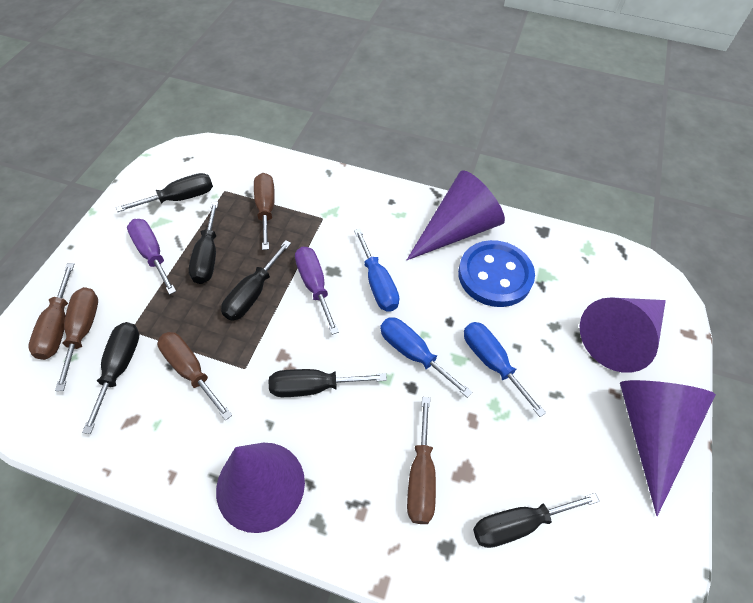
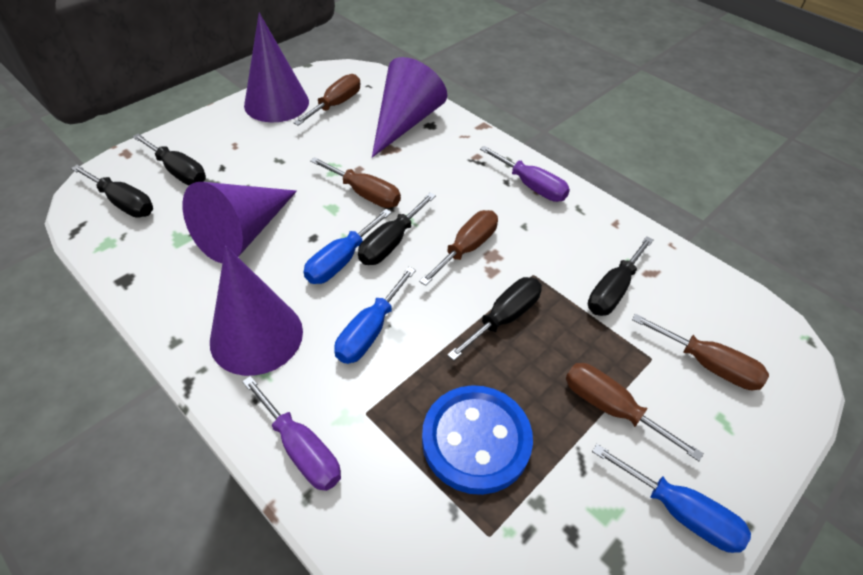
black screwdriver: [82,322,139,434] [116,173,213,212] [189,202,218,284] [221,240,291,321] [269,369,387,397] [473,493,599,548] = 6 -> [71,165,153,217] [132,134,206,186] [358,193,436,265] [447,277,542,361] [588,236,653,316] = 5

